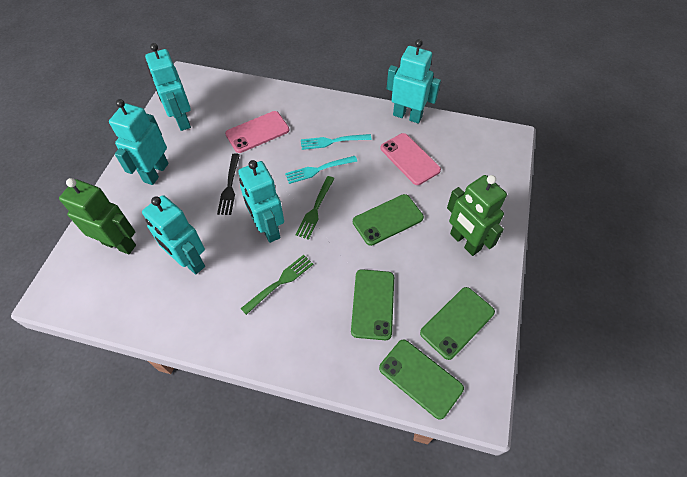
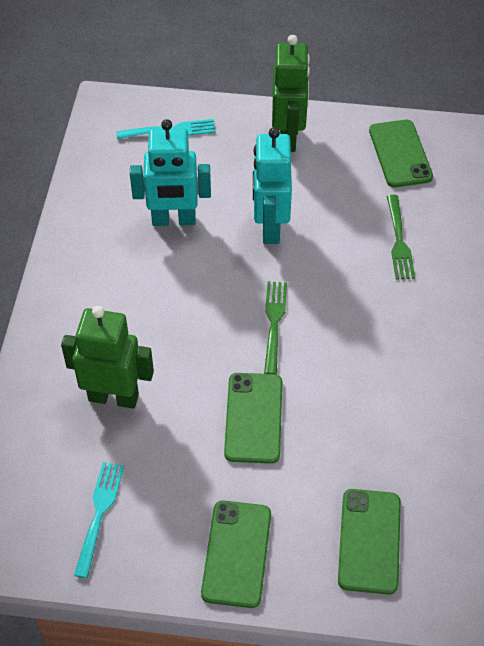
black fork: [217,153,240,215] = 1 -> none = 0
pink phone: [225,111,289,153] [381,133,441,185] = 2 -> none = 0
turquoise robot: [109,99,169,185] [142,195,205,274] [145,43,191,131] [238,160,284,243] [387,39,441,124] = 5 -> [130,119,211,226] [253,127,292,244] = 2

